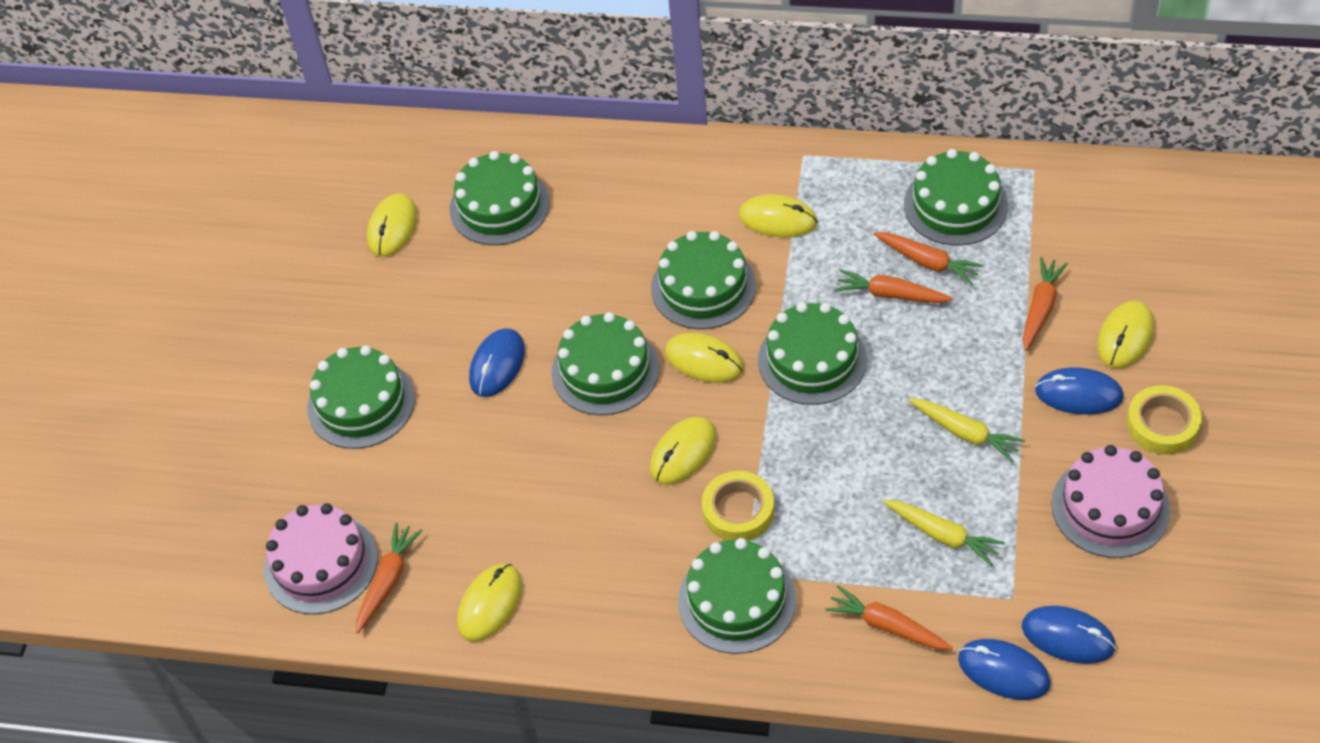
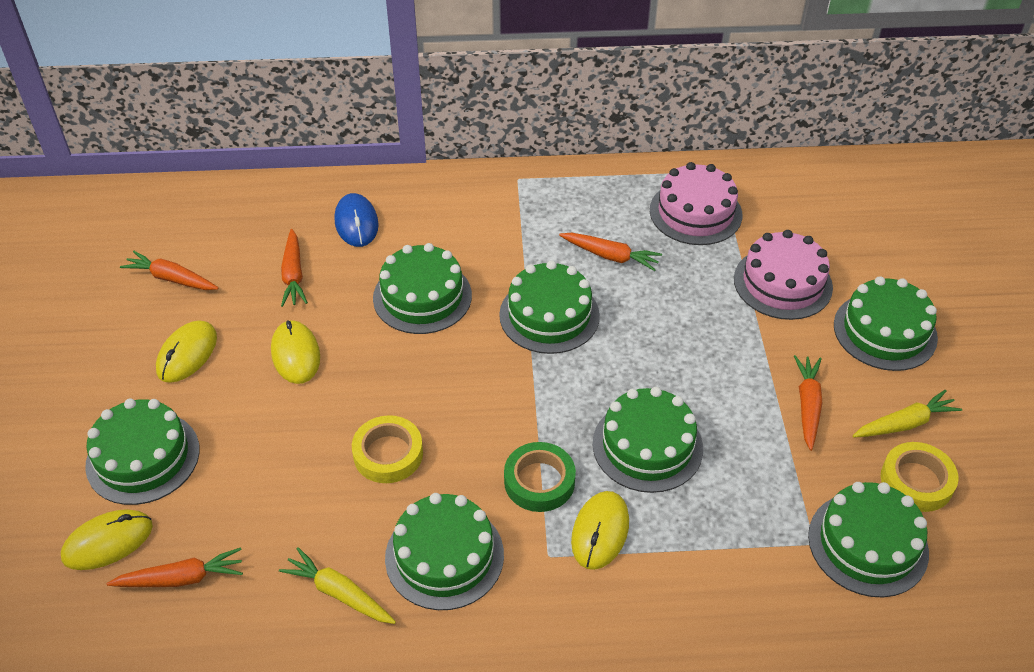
blue mouse: [469,328,525,397] [958,639,1051,700] [1022,606,1116,664] [1035,367,1124,415] = 4 -> [334,193,379,247] = 1
green tape: none = 0 -> [504,442,576,512] = 1
yellow mouse: [367,193,417,257] [457,564,522,642] [650,417,716,485] [665,333,744,383] [739,194,818,238] [1097,301,1154,368] = 6 -> [61,509,153,570] [156,320,217,383] [271,320,320,384] [571,491,629,570] = 4

